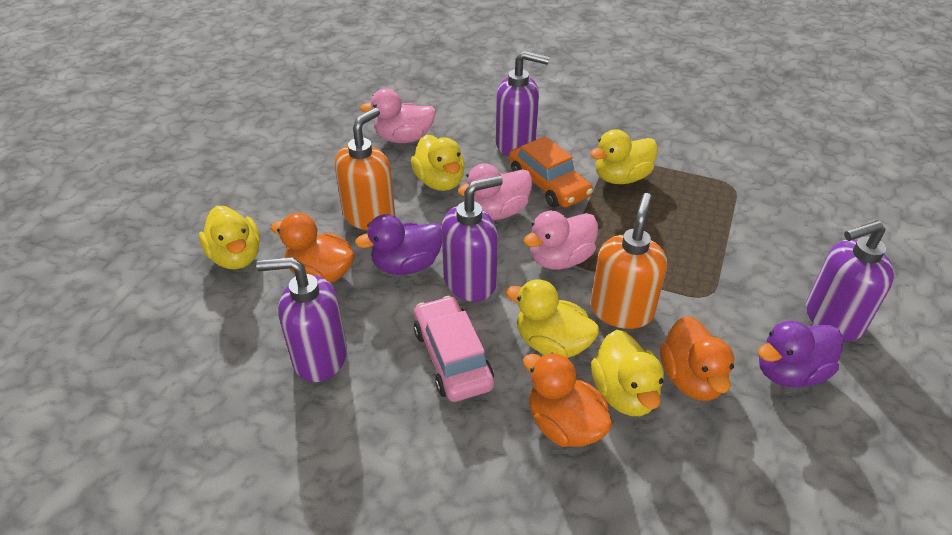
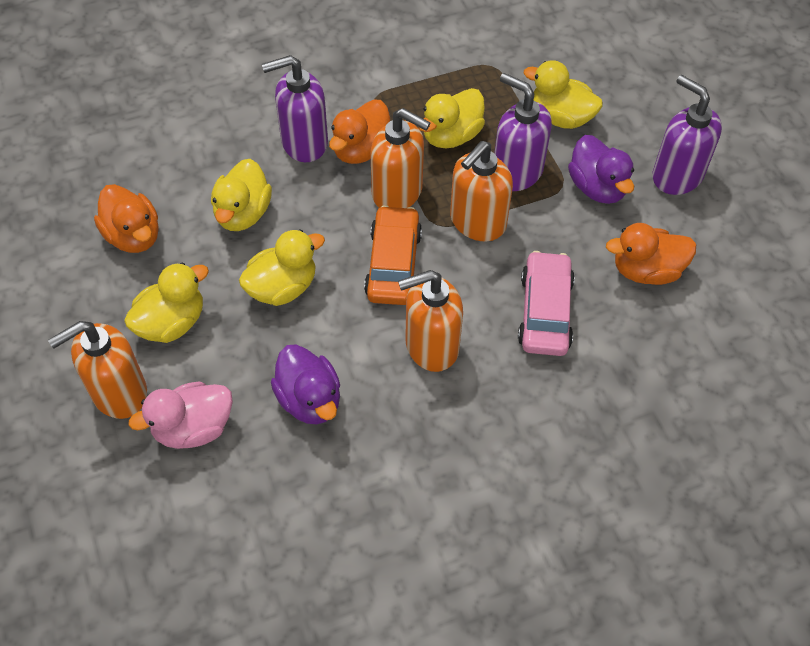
orange soap dispenser: [335,108,395,230] [591,193,667,329] = 2 -> [48,321,147,419] [371,108,430,208] [398,270,463,372] [450,141,513,241] = 4
pink duck: [360,89,436,143] [458,163,532,220] [524,211,598,270] = 3 -> [129,381,233,449] = 1
purple soap dispenser: [256,257,347,382] [442,175,503,302] [496,51,549,156] [806,220,894,341] = 4 -> [262,55,328,162] [494,73,552,191] [652,75,722,195] = 3

